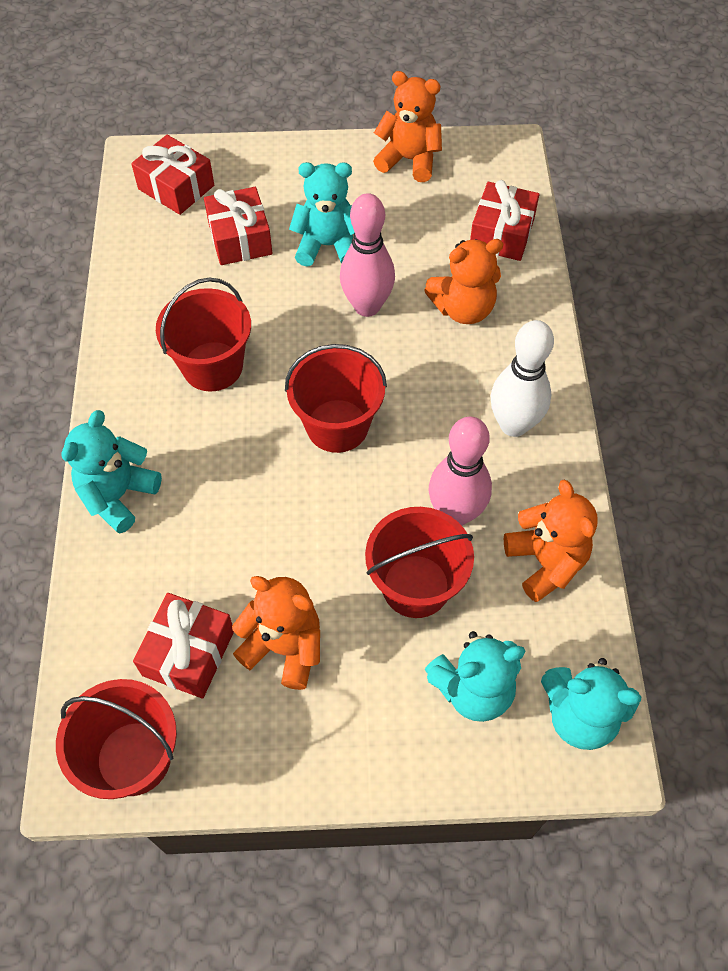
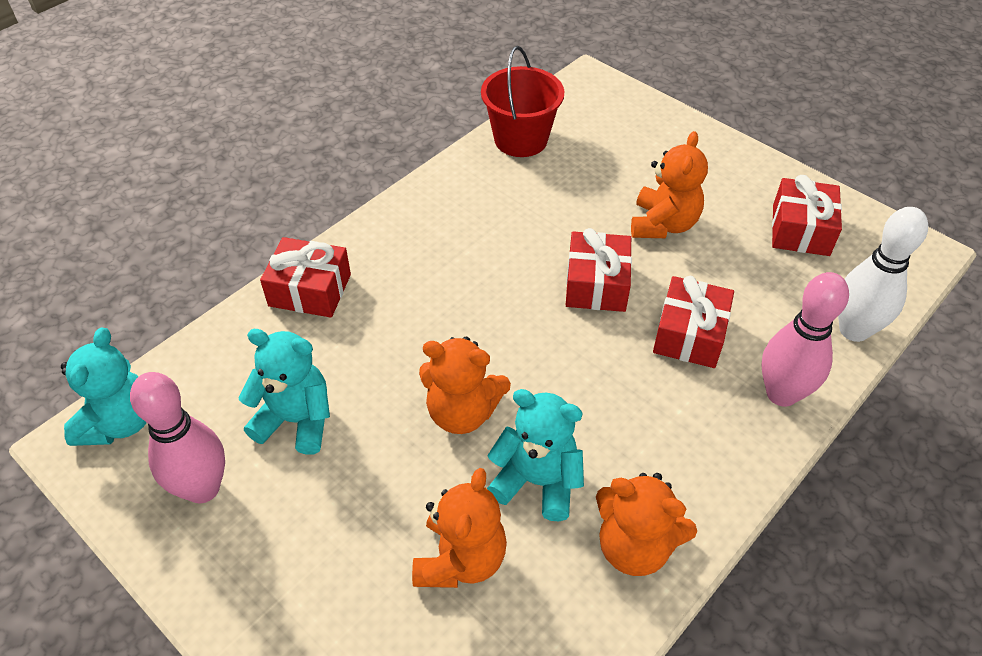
red bucket: [56,679,177,799] [156,278,251,392] [285,344,387,453] [365,507,474,618] = 4 -> [481,46,564,157] = 1
turquoise teddy bear: [62,410,162,533] [289,162,354,267] [425,631,525,722] [541,658,641,750] = 4 -> [61,327,147,446] [239,329,330,455] [487,389,584,521] = 3

